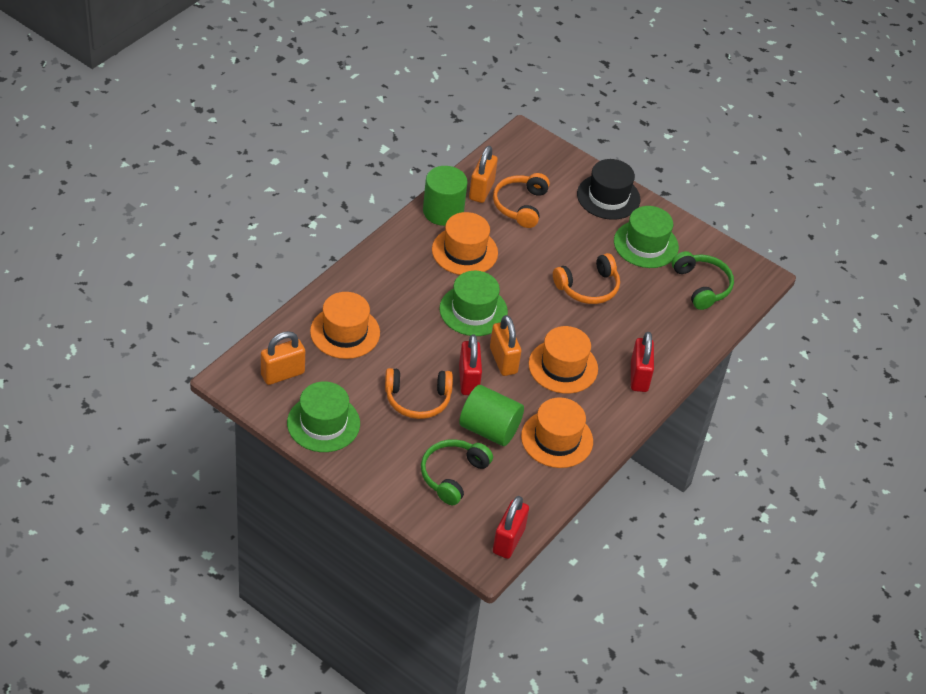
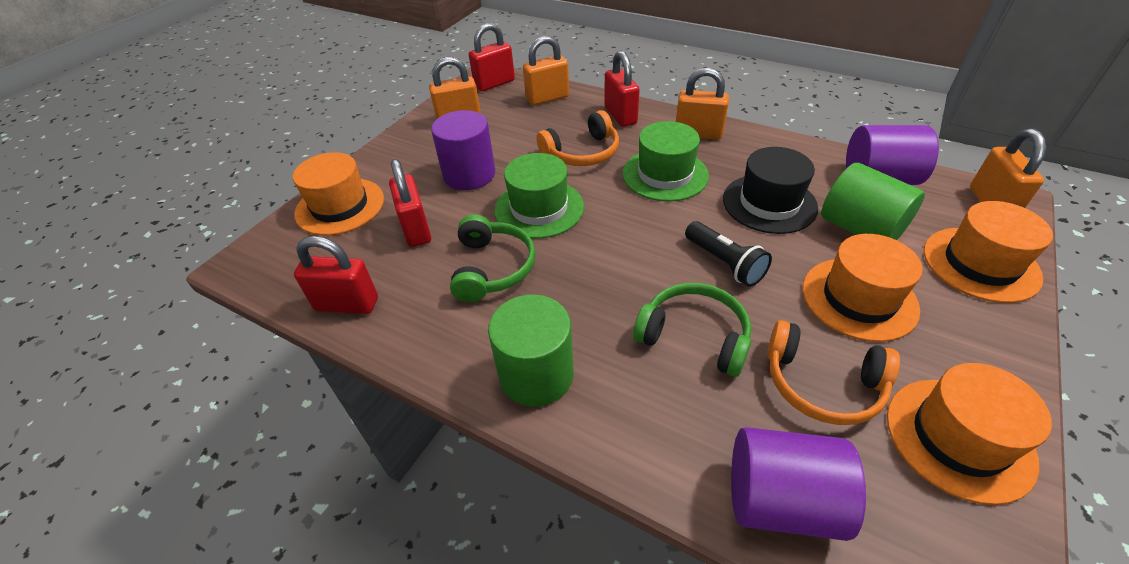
black flashlight: none = 0 -> [685,221,772,287] = 1
green hat: [287,382,360,452] [439,271,508,336] [614,206,679,268] = 3 -> [494,153,584,239] [622,121,709,202] = 2
orange headphones: [385,368,453,419] [493,173,550,228] [553,253,620,304] = 3 -> [536,110,619,166] [767,320,900,425] = 2
orange padlock: [261,331,305,385] [469,146,498,203] [490,315,521,376] = 3 -> [429,57,481,119] [523,36,569,105] [676,67,729,140] [970,129,1046,208] = 4
purple cylinder: none = 0 -> [431,110,495,190] [731,427,866,541] [846,125,939,185] = 3
red padlock: [459,334,482,395] [493,496,529,559] [631,332,654,392] = 3 -> [294,236,378,314] [389,159,431,247] [469,23,515,91] [604,50,640,127] = 4

